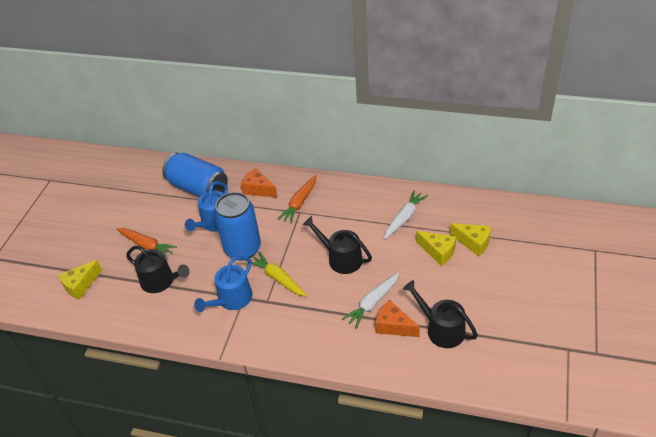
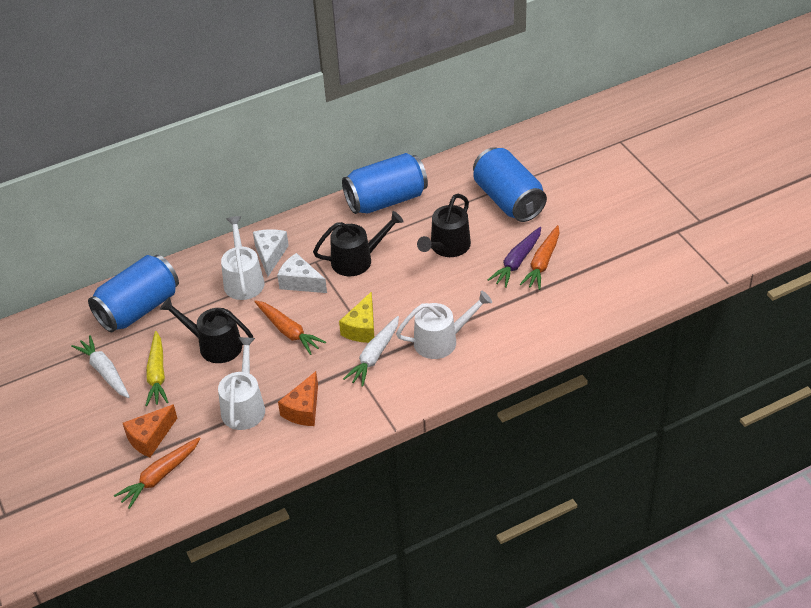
blue can: [162,152,228,197] [214,192,261,259] = 2 -> [88,255,179,332] [342,153,428,214] [473,147,547,222] = 3
blue watering can: [185,181,228,232] [194,256,253,312] = 2 -> none = 0
orange carrot: [116,228,177,258] [277,175,317,224] = 2 -> [114,437,201,509] [254,300,326,355] [520,225,560,290] = 3
purple carrot: none = 0 -> [488,227,541,288] = 1
white cheese: none = 0 -> [253,229,289,277] [277,253,327,293] = 2
white watering can: none = 0 -> [218,337,265,430] [221,216,264,300] [396,290,492,359] = 3
yellow cheese: [58,260,102,300] [416,231,456,266] [450,223,491,256] = 3 -> [339,291,374,343] = 1

